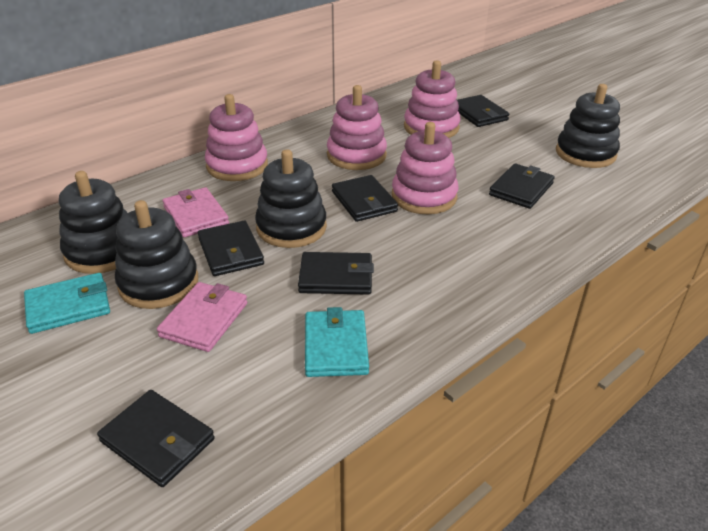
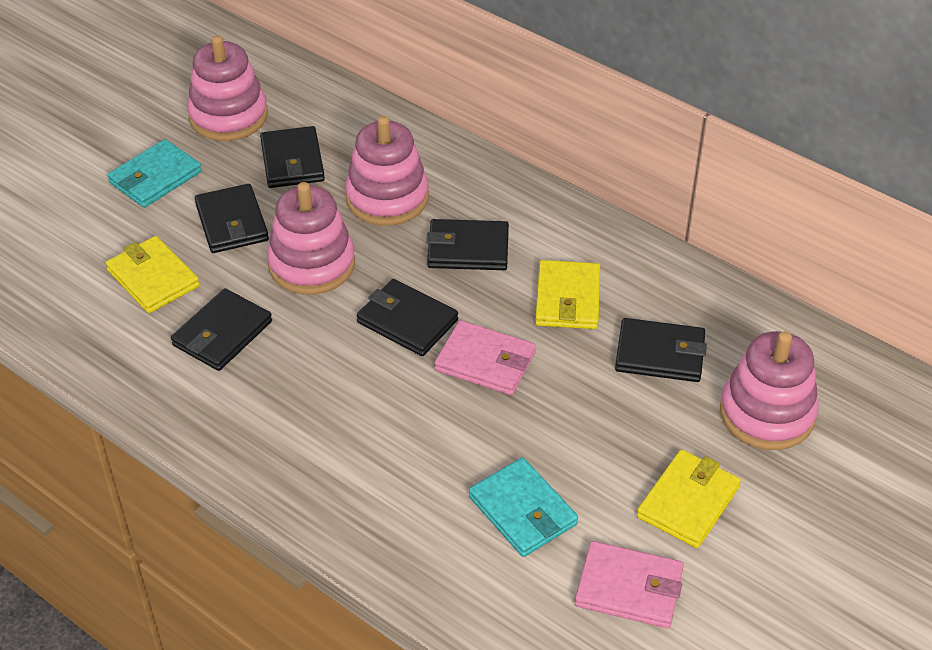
black stacking toy: [59,171,128,274] [115,200,198,309] [255,149,327,248] [556,84,620,168] = 4 -> none = 0
yellow wallet: none = 0 -> [105,236,200,313] [535,260,600,329] [637,450,741,548] = 3

